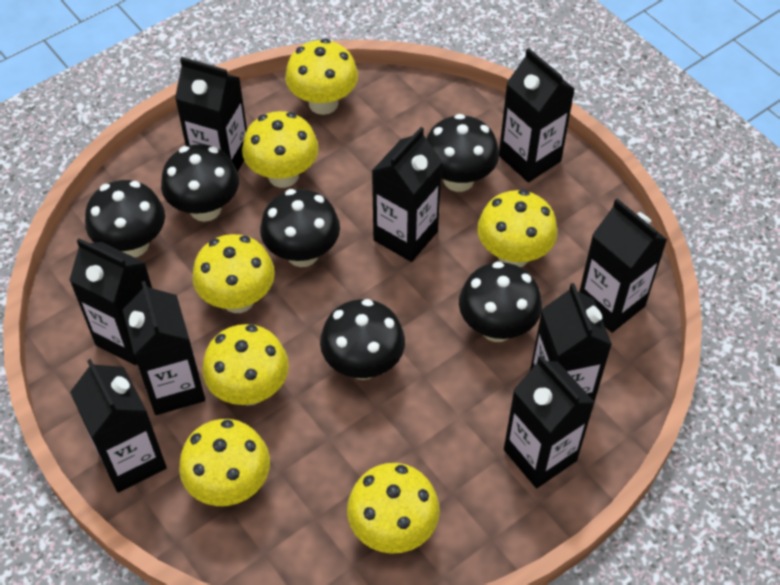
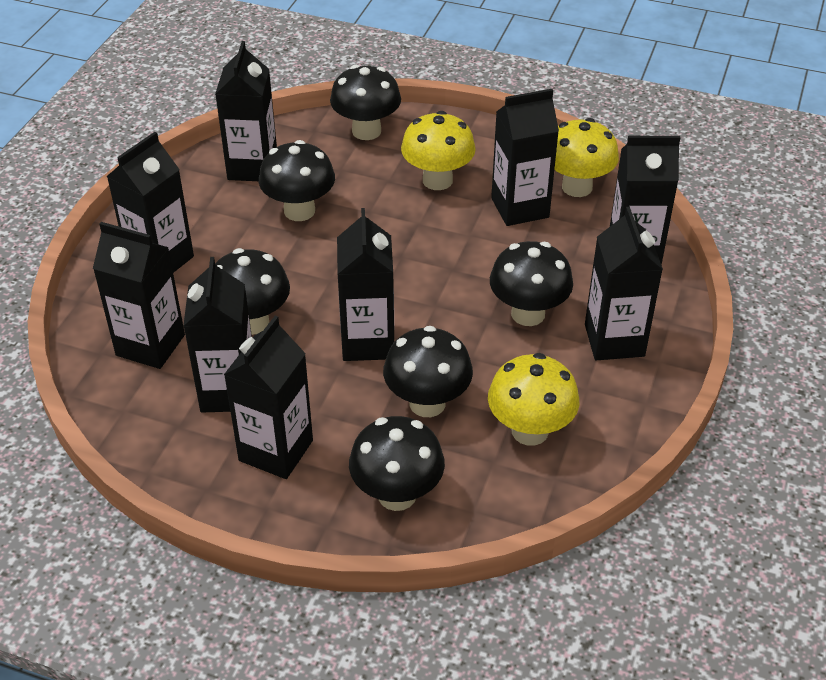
yellow mushroom: [179,419,270,506] [192,234,275,313] [202,324,289,405] [242,111,319,188] [285,38,358,115] [347,463,440,554] [477,189,557,267] = 7 -> [401,111,476,190] [488,353,579,446] [554,118,619,197] = 3

